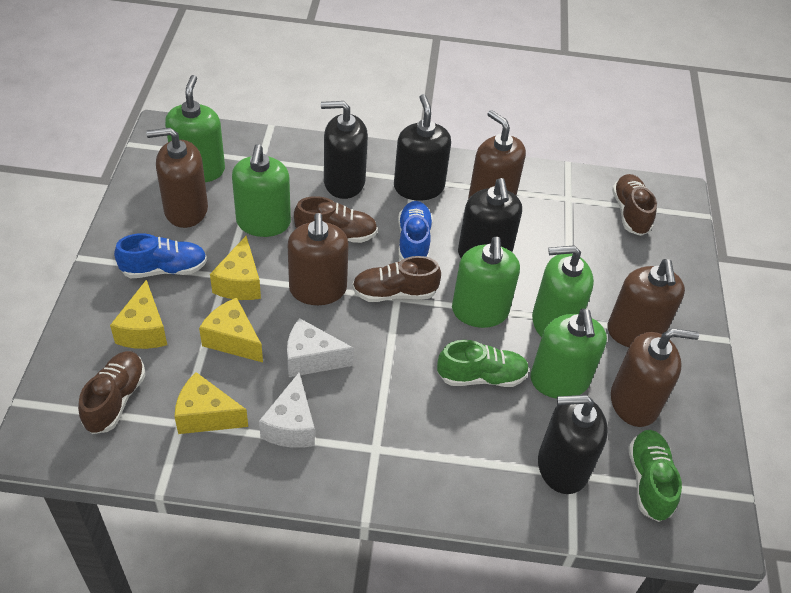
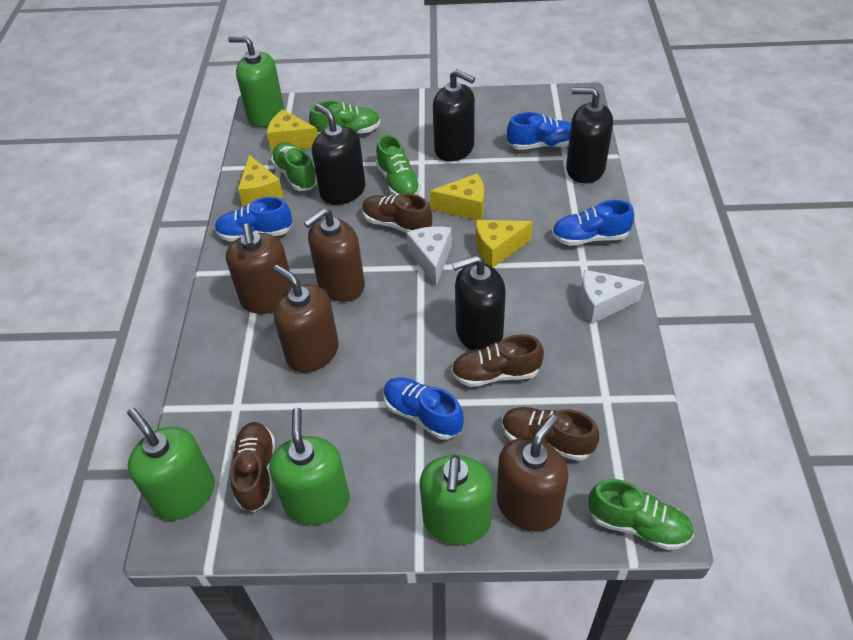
blue shoe: [114,233,207,278] [398,201,433,260] = 2 -> [215,197,292,241] [384,377,464,440] [507,112,571,150] [552,200,634,246] = 4
brown soap dispenser: [146,128,208,228] [288,213,349,305] [468,110,526,199] [607,259,685,347] [611,328,699,427] = 5 -> [226,223,293,314] [273,265,339,373] [304,208,365,302] [496,415,569,532] = 4
green shoe: [437,340,529,387] [628,430,682,522] = 2 -> [271,142,317,191] [309,101,381,135] [376,135,421,195] [588,479,694,550] = 4
green soap dispenser: [165,75,225,182] [232,144,291,237] [452,237,520,328] [530,308,607,399] [532,245,594,337] = 5 -> [127,408,215,520] [228,36,284,127] [269,408,350,525] [420,455,493,545] = 4

